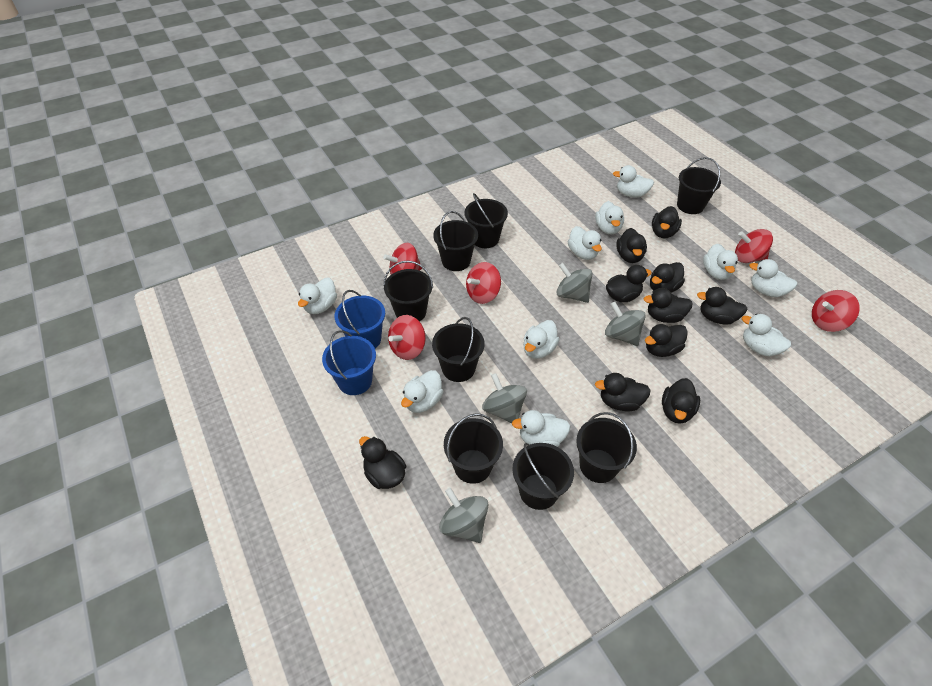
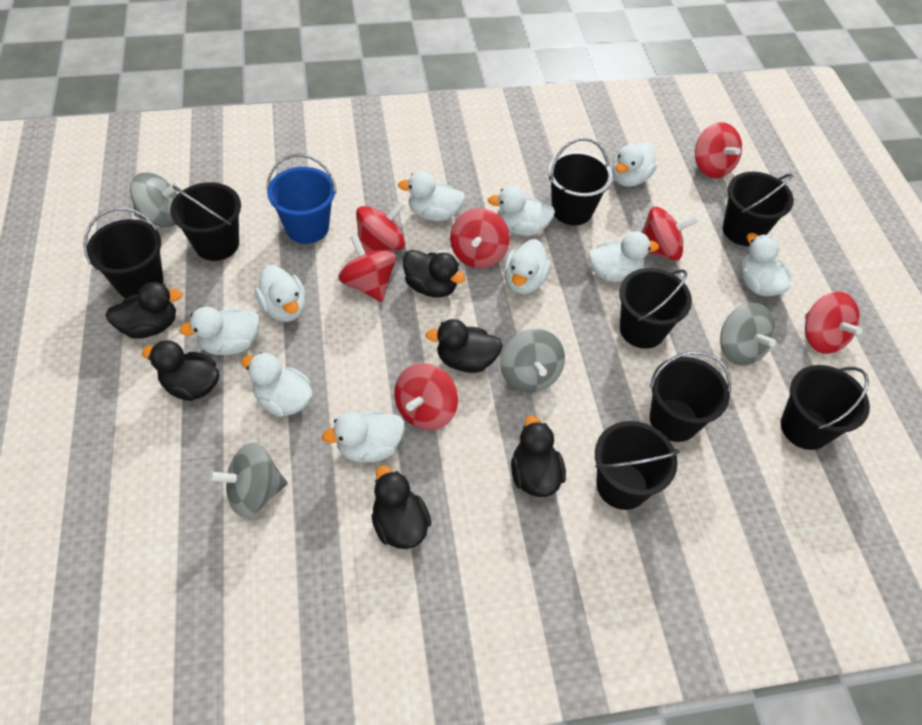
black duck: [359,436,406,489] [595,373,651,412] [606,265,652,302] [616,228,647,263] [644,288,693,323] [645,324,688,357] [650,262,685,293] [652,206,682,238] [662,378,700,424] [697,287,747,325] = 10 -> [105,282,183,339] [142,340,219,401] [372,465,431,549] [403,250,466,297] [426,319,503,373] [511,415,566,497] = 6
blue bucket: [322,330,376,395] [334,290,385,348] = 2 -> [267,154,337,244] = 1
red spinning top: [383,243,422,275] [388,315,426,360] [466,262,501,304] [735,229,773,263] [812,290,860,332] = 5 -> [338,234,396,302] [356,200,405,254] [394,363,458,430] [450,208,510,269] [642,207,698,261] [695,122,742,178] [805,292,862,354] = 7

